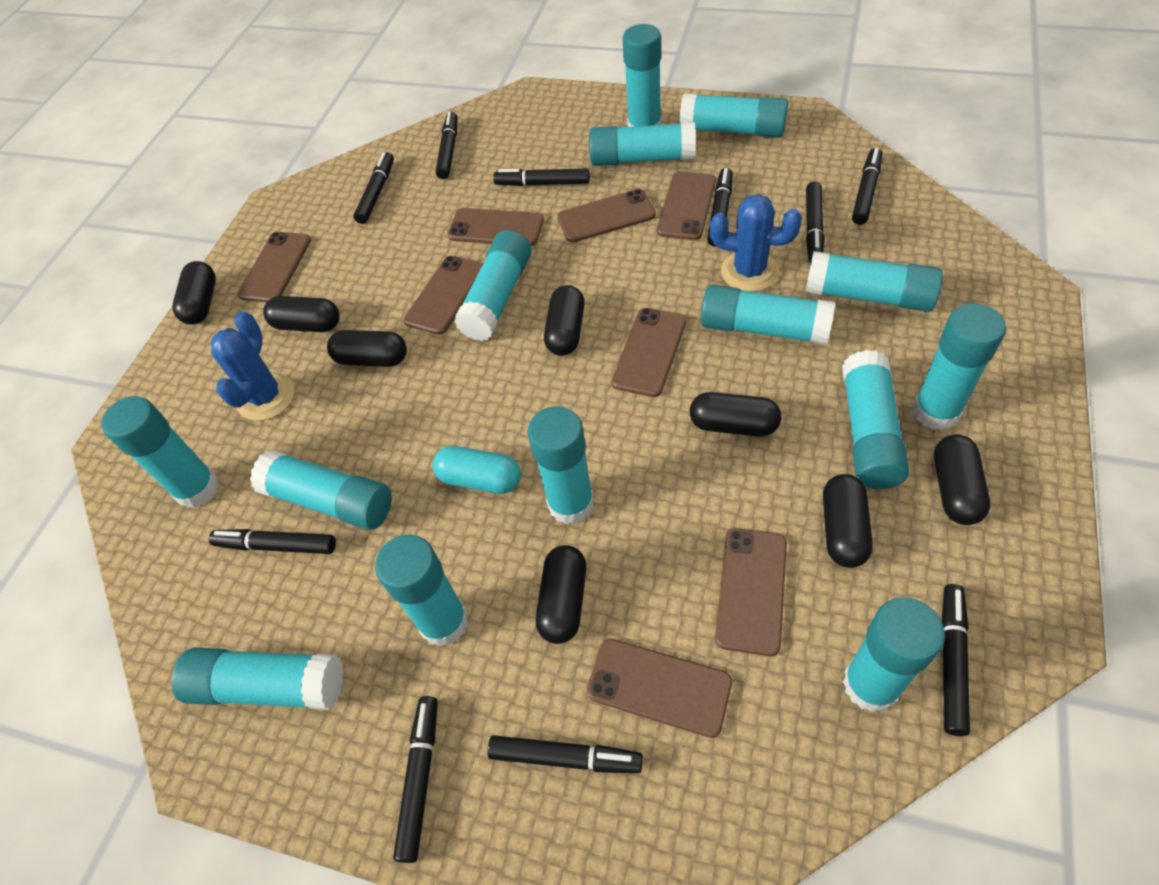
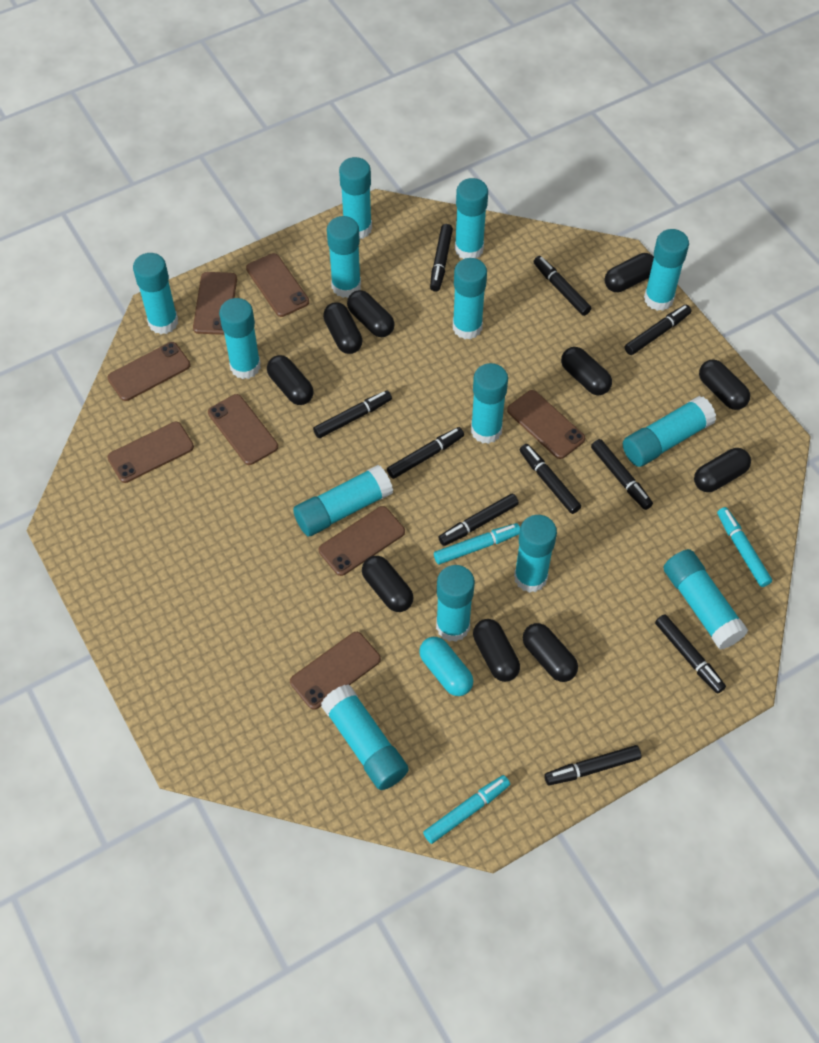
black capsule: [173,261,216,325] [263,296,339,332] [327,330,407,367] [536,545,587,644] [544,285,585,356] [690,392,781,437] [823,474,873,568] [934,434,990,525] = 8 -> [267,355,314,405] [323,302,362,354] [347,290,395,337] [362,556,414,612] [473,619,520,682] [523,623,578,682] [561,347,612,395] [605,253,654,292] [694,448,751,492] [699,359,750,410] = 10
blue cactus: [211,311,295,421] [710,194,802,292] = 2 -> none = 0
turquoise marker: none = 0 -> [423,775,510,844] [434,523,520,564] [717,507,772,587] = 3

